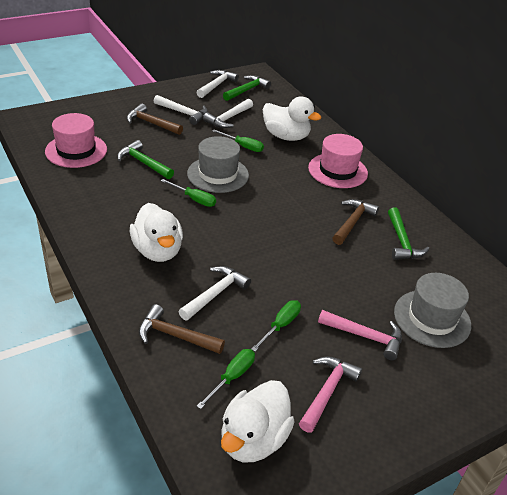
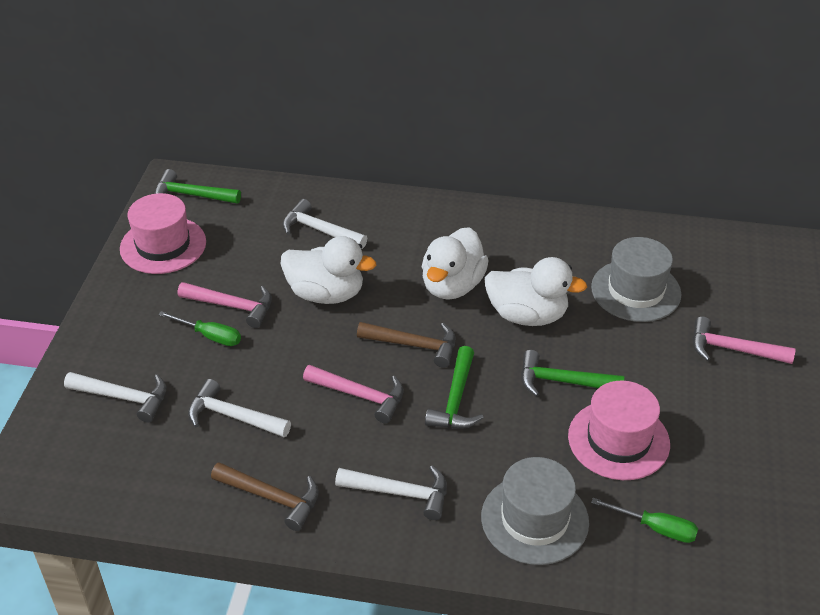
brown hammer: [127,104,183,135] [139,304,225,354] [333,199,379,245] = 3 -> [211,462,319,531] [357,322,455,368] = 2
green screwdriver: [161,179,216,207] [197,349,255,409] [213,130,264,152] [251,300,301,352] = 4 -> [158,311,241,346] [591,498,698,543] = 2
pink hammer: [299,356,362,433] [318,310,402,360] = 2 -> [178,282,272,328] [303,365,403,424] [693,316,796,364] = 3

